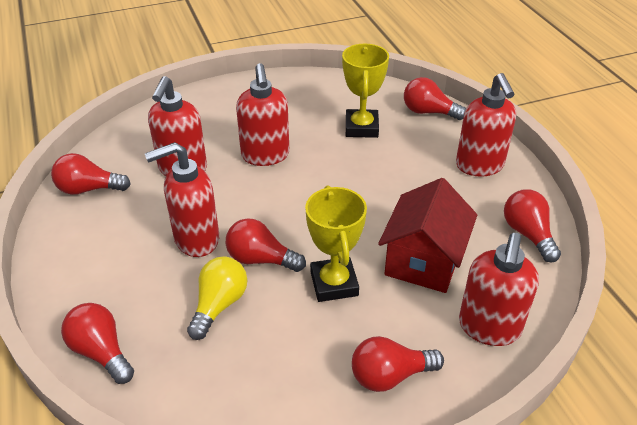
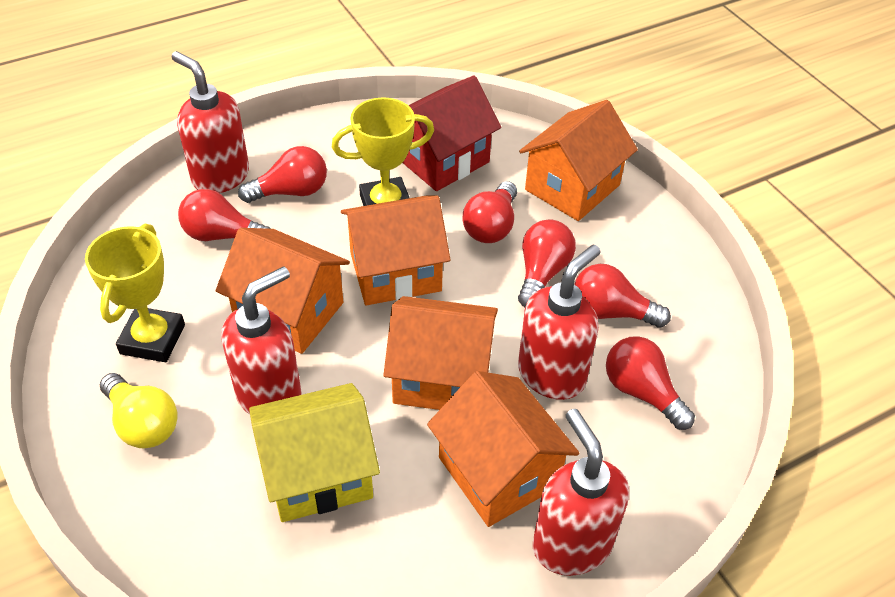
orange house: none = 0 -> [216,228,350,354] [341,196,451,305] [383,296,498,410] [427,371,579,527] [519,100,638,221] = 5
red soap dispenser: [145,142,219,257] [148,76,207,176] [236,63,289,166] [456,73,516,177] [459,233,539,346] = 5 -> [172,51,249,193] [222,266,302,415] [518,245,601,400] [533,409,629,576] = 4
yellow house: none = 0 -> [249,383,380,522] = 1

